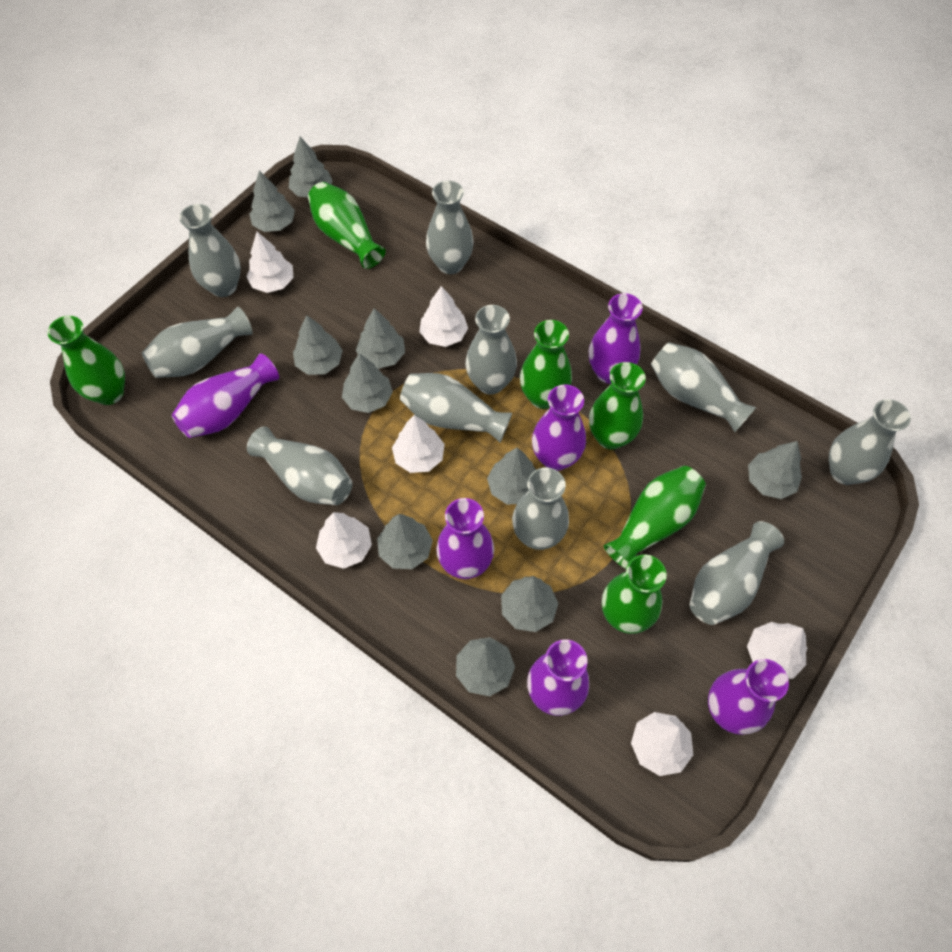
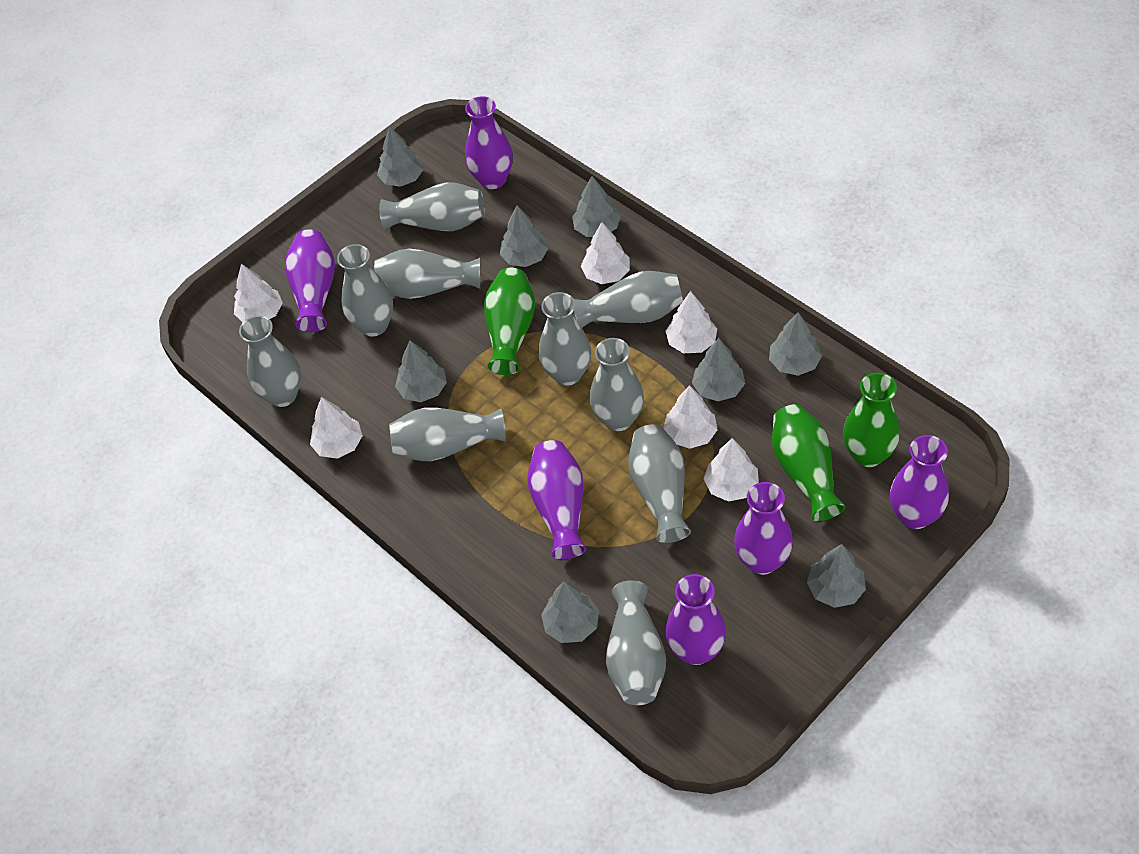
green vase: [48,316,125,405] [308,182,386,269] [520,320,572,409] [589,362,646,450] [602,554,667,634] [604,466,706,569] = 6 -> [484,268,535,375] [772,404,845,521] [843,373,900,467] = 3
grey tree: [249,170,295,232] [289,137,333,197] [293,315,343,375] [342,353,393,413] [356,308,405,369] [377,514,433,569] [456,637,515,696] [487,448,536,505] [501,576,558,632] [748,441,802,499] = 10 -> [377,126,424,187] [395,340,447,402] [500,206,549,267] [541,581,599,643] [572,176,621,237] [692,338,745,401] [769,312,822,376] [807,544,866,608] = 8

